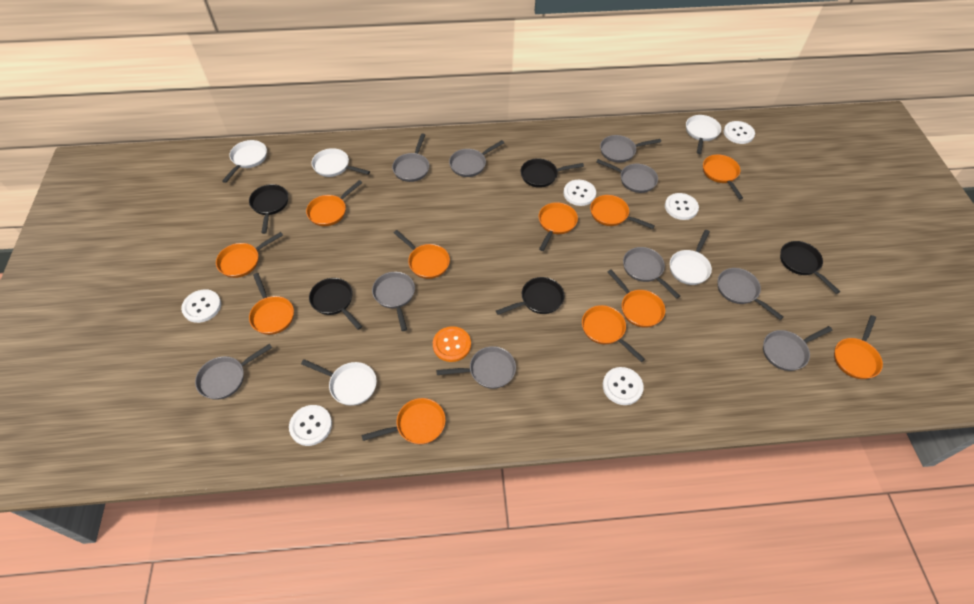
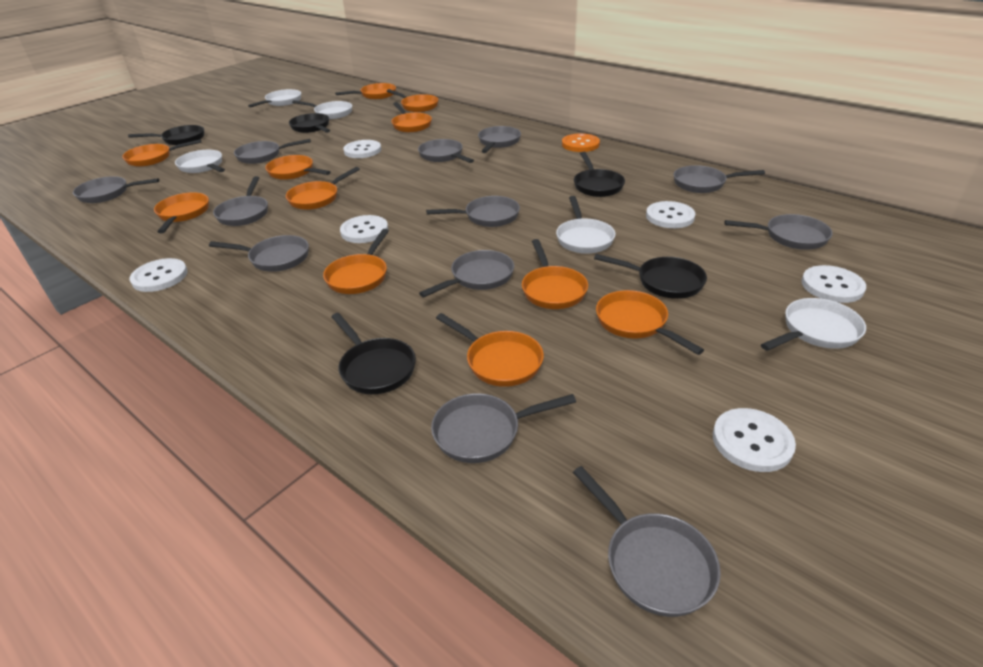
grey pan: [195,344,272,400] [372,272,415,331] [392,133,429,182] [436,346,516,389] [449,140,504,177] [596,159,658,193] [600,135,661,163] [623,247,680,299] [718,268,783,320] [763,326,833,371] = 10 -> [73,176,159,203] [209,235,309,272] [213,176,268,226] [234,139,311,164] [418,139,474,163] [419,250,514,297] [426,196,520,227] [431,393,576,463] [478,126,521,153] [573,466,721,617] [673,165,765,193] [724,214,833,250] = 12

